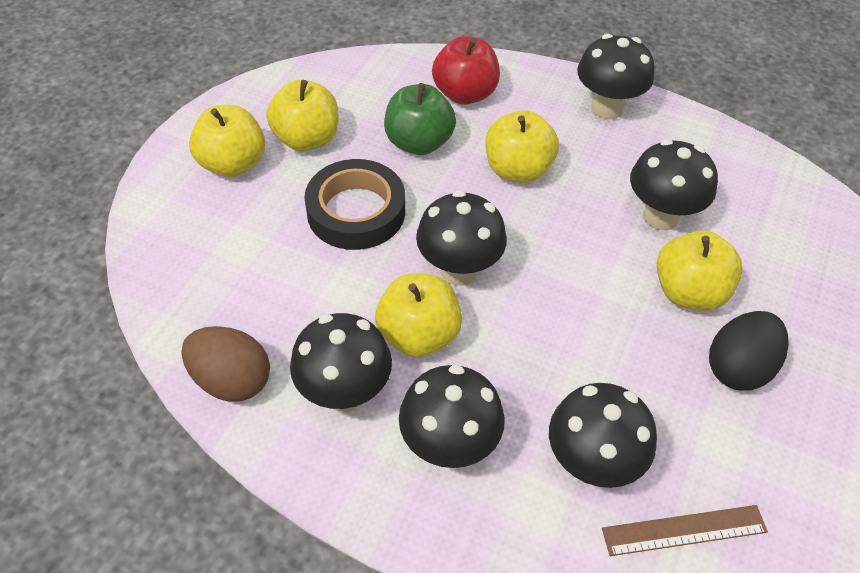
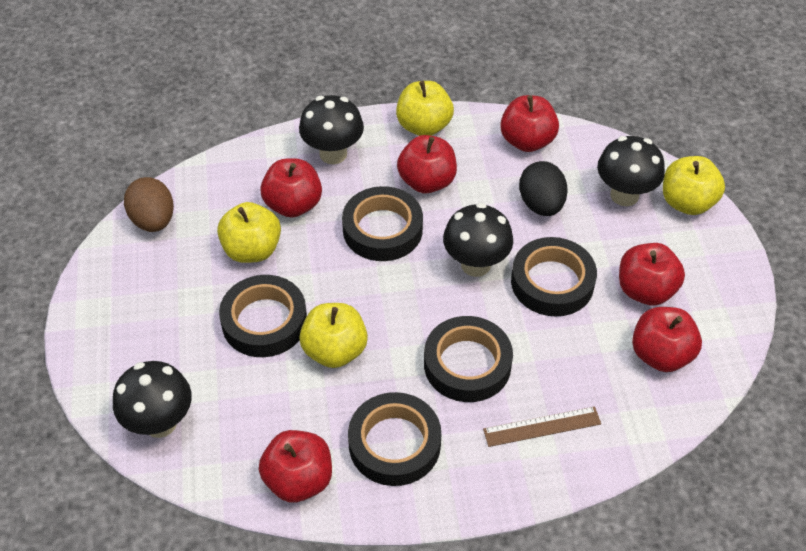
black mushroom: [290,313,392,412] [399,365,505,468] [416,190,507,286] [549,383,657,488] [577,34,655,119] [630,139,718,230] = 6 -> [113,361,192,438] [299,95,364,164] [443,203,513,277] [597,136,665,206] = 4
black tape: [304,159,405,250] = 1 -> [219,275,307,357] [342,186,423,261] [348,392,441,486] [424,316,513,402] [511,237,597,317] = 5
green apple: [384,83,456,155] = 1 -> none = 0
red apple: [432,36,500,105] = 1 -> [259,430,332,503] [260,158,322,218] [397,135,457,193] [500,95,559,152] [619,243,685,306] [632,307,702,372] = 6
yellow apple: [189,105,265,177] [266,80,338,151] [375,273,462,357] [485,110,559,183] [657,230,743,311] = 5 -> [217,202,281,263] [299,303,368,368] [396,81,454,136] [663,156,725,215] = 4

